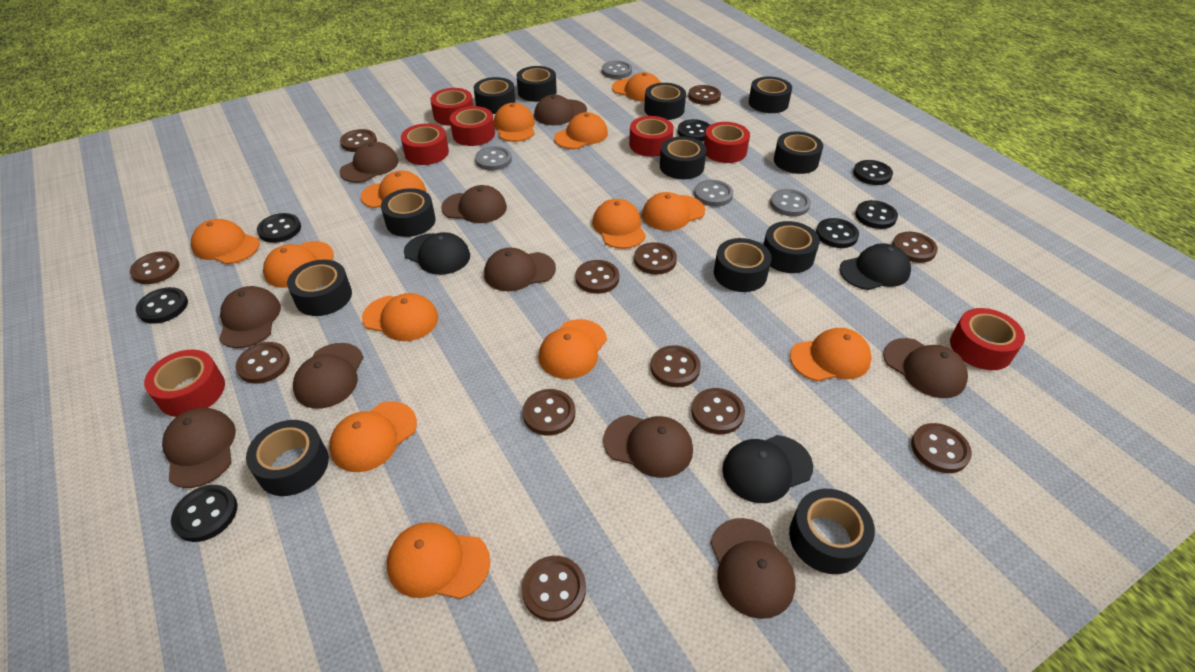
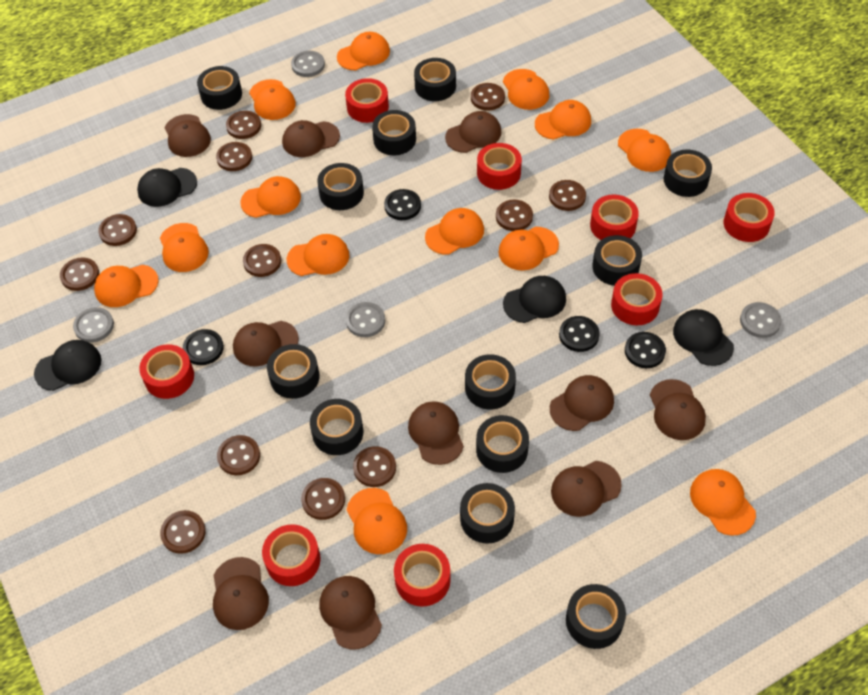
black button: [136,287,188,324] [171,485,238,542] [257,213,301,243] [678,119,710,141] [816,218,859,248] [853,160,893,185] [855,200,898,229] = 7 -> [183,329,224,365] [384,189,421,220] [559,316,600,352] [625,332,666,368] = 4
black cap: [404,232,470,275] [722,435,813,503] [840,243,911,290] = 3 -> [34,340,101,391] [137,168,197,207] [503,276,566,323] [673,309,734,366] = 4
red tape: [144,350,225,417] [401,123,449,165] [430,88,473,126] [450,106,495,146] [629,116,674,157] [704,122,750,163] [950,308,1025,370] = 7 -> [139,344,194,399] [262,524,320,586] [345,78,389,123] [394,544,451,607] [477,143,522,190] [590,195,639,240] [611,273,663,325] [724,193,775,242] = 8

